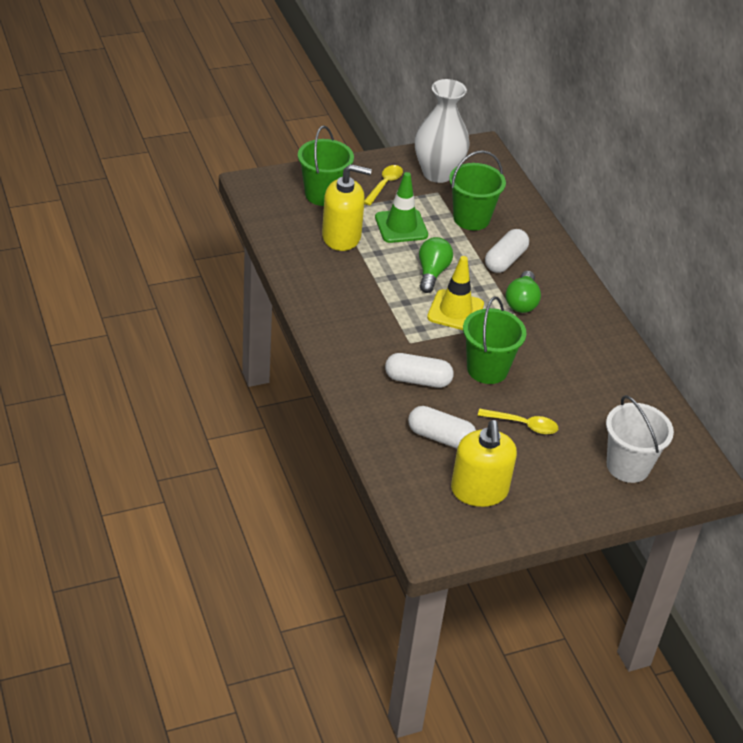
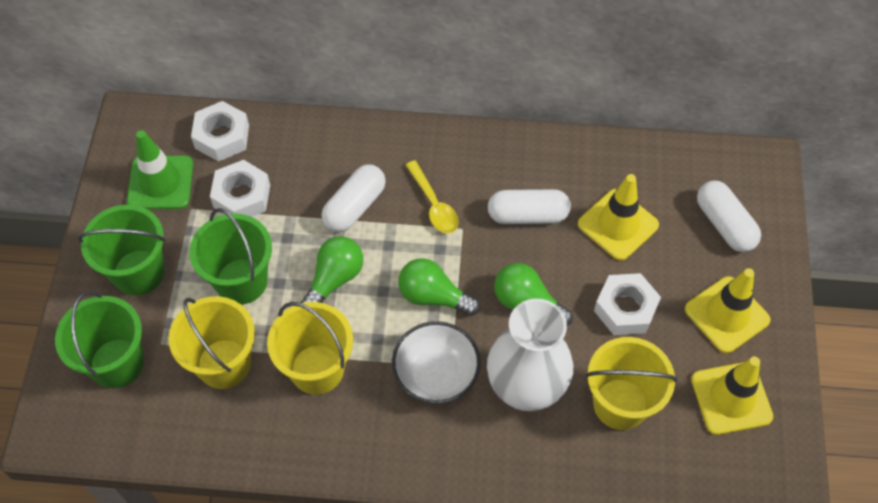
green light bulb: [419,237,453,293] [506,271,541,313] = 2 -> [301,236,363,303] [398,258,480,316] [494,263,573,326] = 3
white bowl: none = 0 -> [392,321,481,404] = 1
white bucket: [606,395,674,483] = 1 -> none = 0
white nut: none = 0 -> [191,101,249,162] [210,160,270,217] [594,273,661,335] = 3
yellow bucket: none = 0 -> [168,296,255,389] [267,302,353,395] [586,337,677,430] = 3
yellow soap dispenser: [322,164,372,251] [451,420,517,507] = 2 -> none = 0
yellow spoon: [364,165,403,205] [478,409,558,434] = 2 -> [406,160,459,233] = 1
yellow traffic cone: [427,256,484,330] = 1 -> [578,174,659,261] [685,268,771,353] [691,356,773,435] = 3

